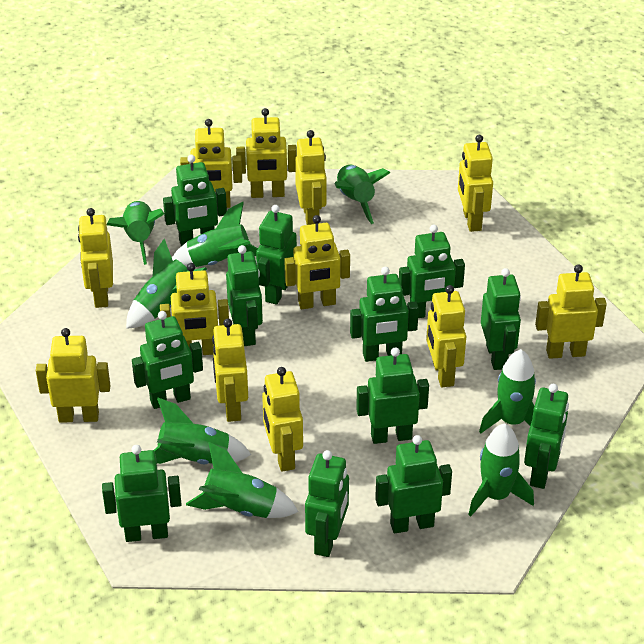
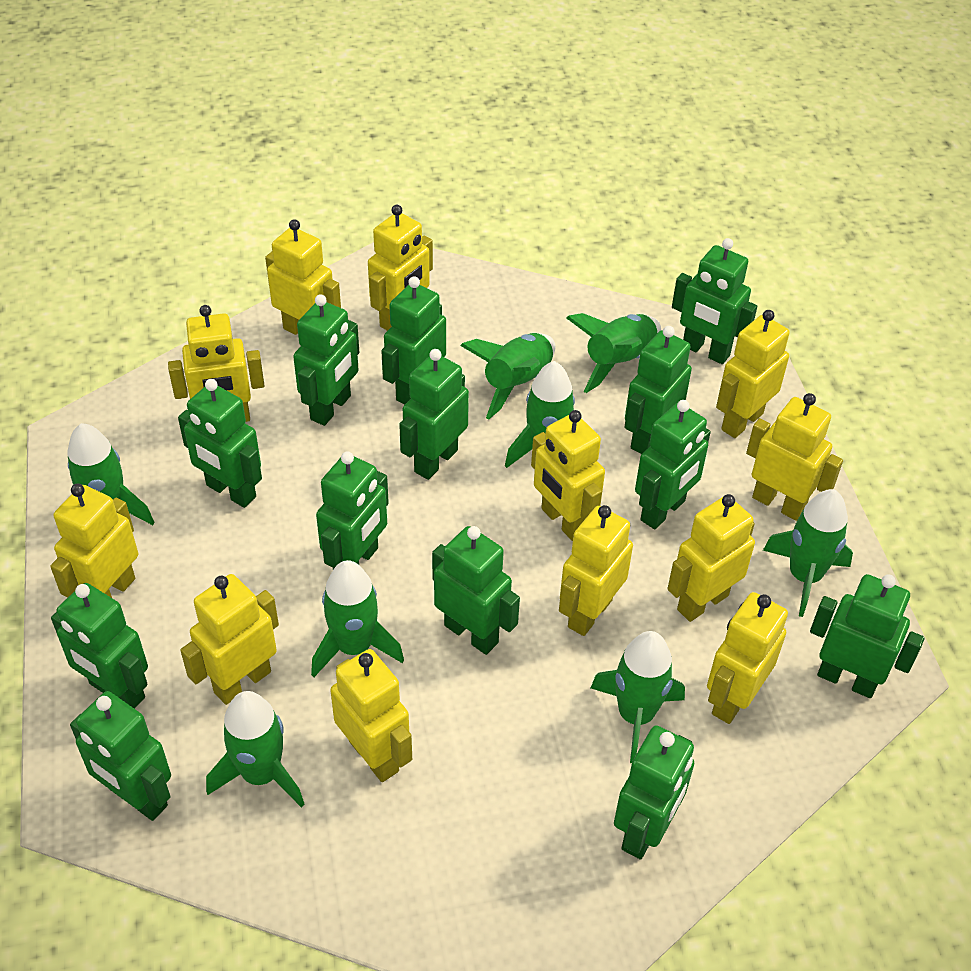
green robot: [102,445,182,542] [132,311,203,409] [163,155,227,246] [226,245,263,346] [256,205,297,305] [305,450,349,557] [350,267,419,362] [356,347,429,444] [375,435,452,533] [399,225,465,318] [481,268,521,370] [524,384,569,489] = 12 -> [51,583,148,709] [70,691,171,821] [178,379,262,508] [293,294,359,426] [316,451,389,569] [381,276,446,405] [399,349,469,480] [432,526,520,655] [614,725,694,860] [625,326,692,454] [635,400,711,529] [672,238,757,364] [810,574,924,698] = 13

